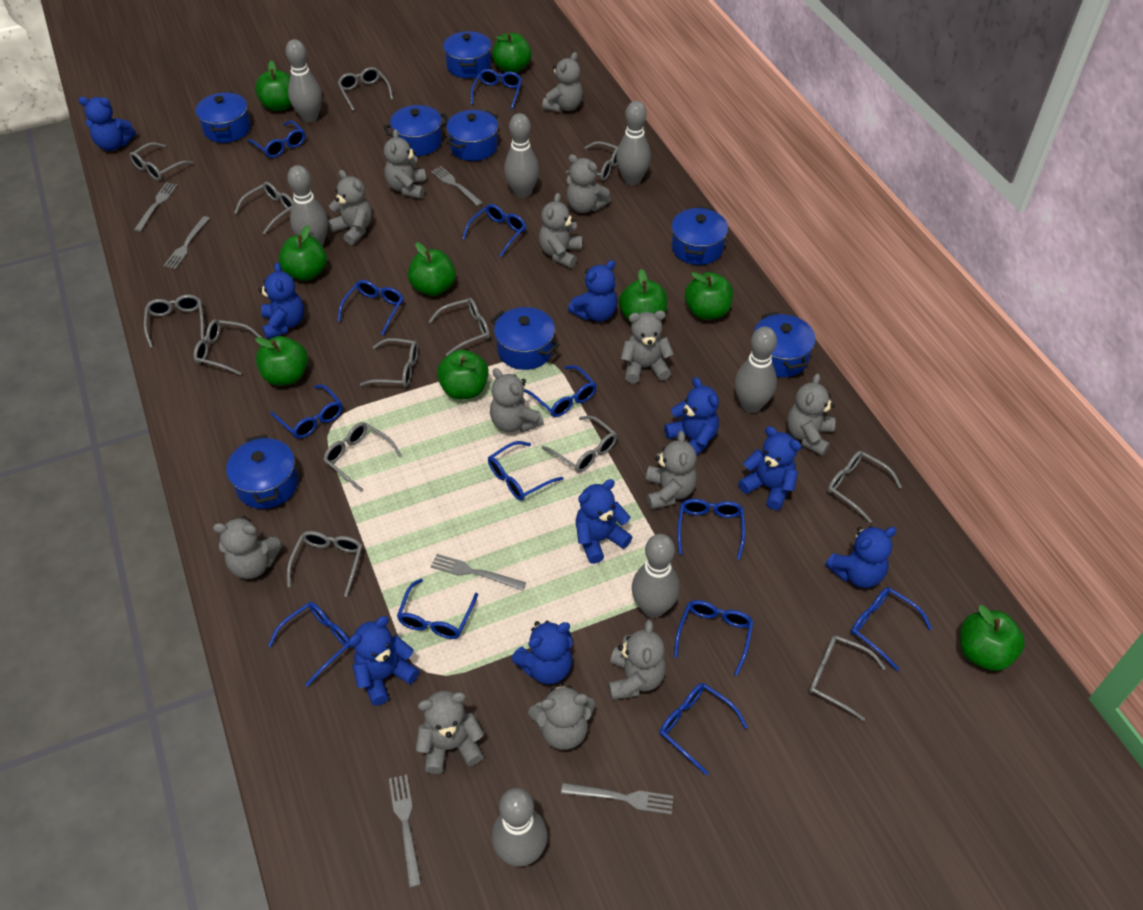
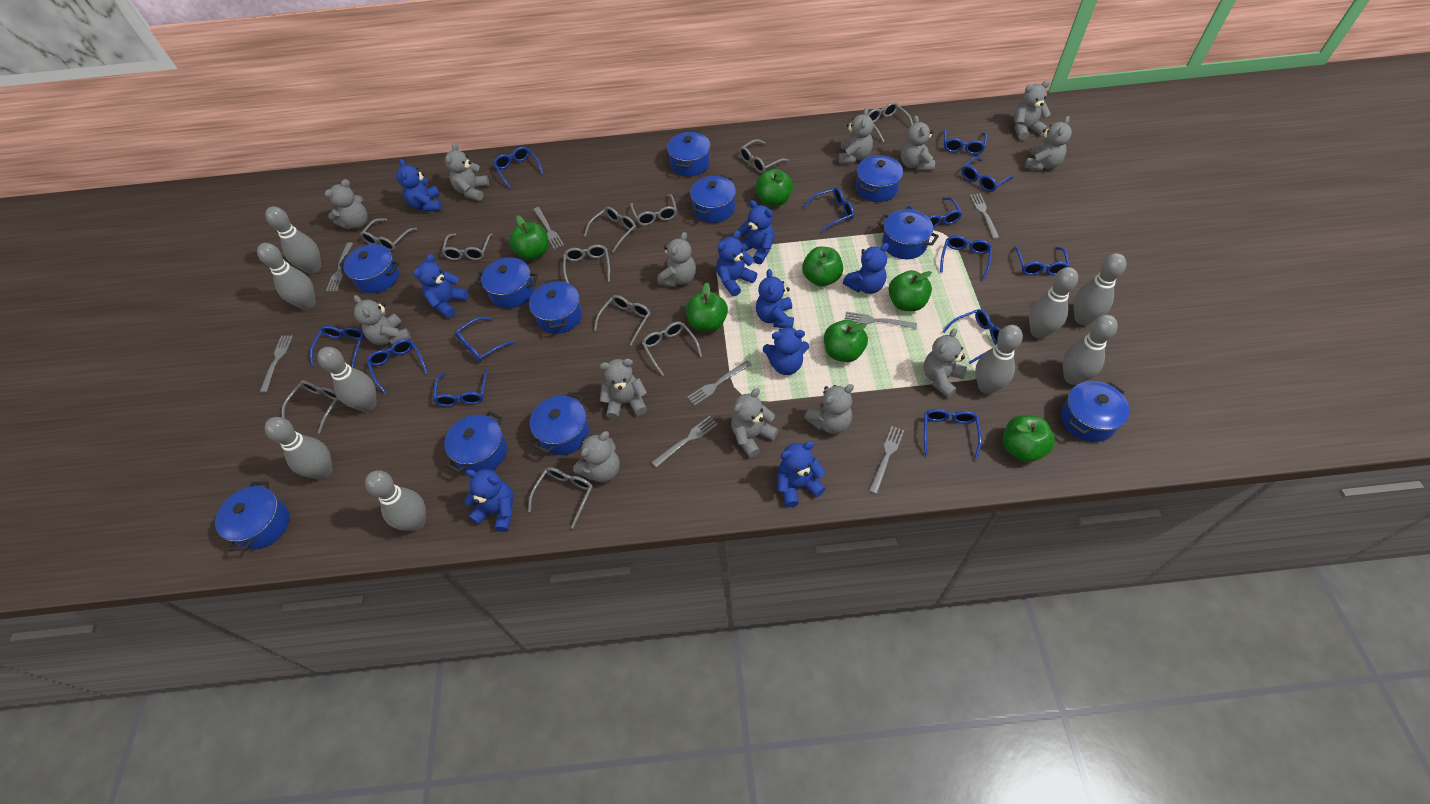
blue pot: [196,92,251,143] [226,434,298,509] [383,105,448,156] [443,31,491,78] [446,110,498,161] [490,307,560,370] [671,206,728,265] [754,312,816,377] = 8 -> [215,481,289,551] [339,244,399,294] [444,411,507,473] [475,257,538,308] [529,279,582,334] [530,392,589,455] [667,131,710,176] [690,175,736,223] [856,155,903,202] [877,209,939,259] [1061,381,1130,442] = 11
green apple: [255,61,291,111] [255,336,308,385] [279,225,327,281] [408,242,456,296] [437,350,489,399] [492,33,532,73] [619,269,668,323] [685,272,733,320] [960,605,1025,671] = 9 -> [509,215,549,260] [686,282,728,332] [756,169,793,206] [802,247,843,287] [824,320,868,362] [888,270,932,311] [1003,415,1055,462] = 7
grey bowling pin: [286,39,322,122] [287,165,328,247] [492,788,548,867] [504,113,539,198] [616,101,651,185] [632,534,680,618] [735,327,777,413] = 7 -> [257,243,316,310] [265,206,321,274] [265,417,333,479] [317,347,377,412] [365,470,426,531] [975,325,1023,394] [1029,267,1078,339] [1063,315,1118,385] [1074,253,1127,325] = 9
grey fork: [134,182,178,231] [164,216,210,269] [389,775,421,887] [431,166,483,206] [431,554,526,591] [561,783,673,815] = 6 -> [260,335,293,393] [326,243,353,292] [533,207,564,249] [651,416,718,468] [687,360,752,406] [845,312,917,329] [869,426,904,494] [970,193,999,239] = 8
grey glasses: [129,142,194,180] [144,295,204,348] [194,319,262,375] [234,182,293,234] [287,531,362,597] [323,422,402,492] [338,67,393,111] [360,338,418,387] [428,298,490,356] [542,416,617,473] [566,141,619,181] [809,635,886,721] [828,451,902,523] = 13 -> [282,381,340,433] [360,218,417,251] [442,233,493,260] [528,467,593,529] [563,245,610,283] [584,207,636,253] [594,295,651,346] [630,194,677,226] [642,322,702,376] [739,139,789,173] [868,102,913,142] = 11

